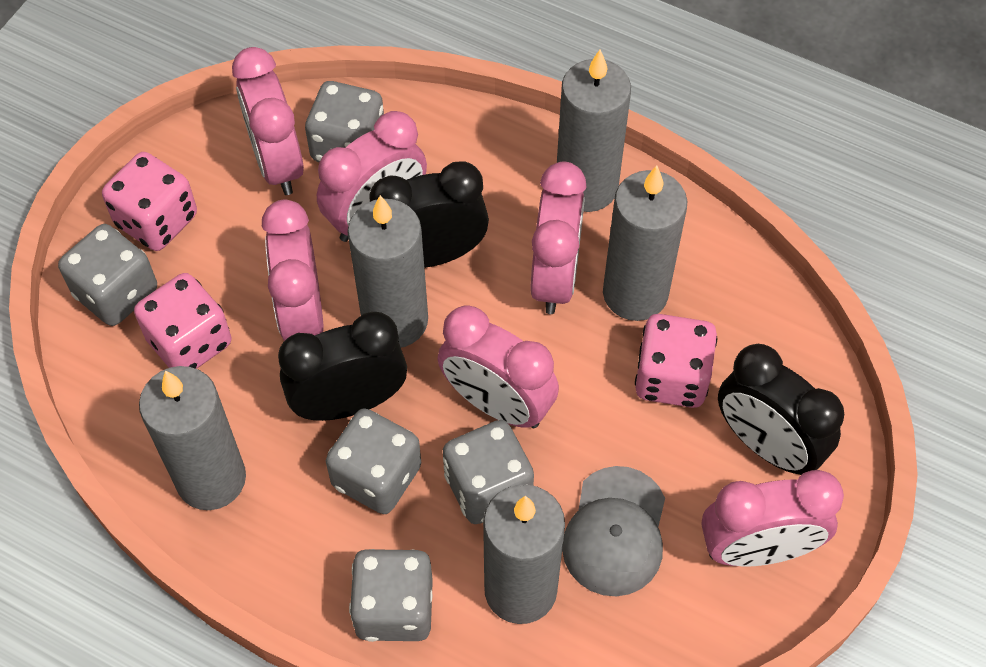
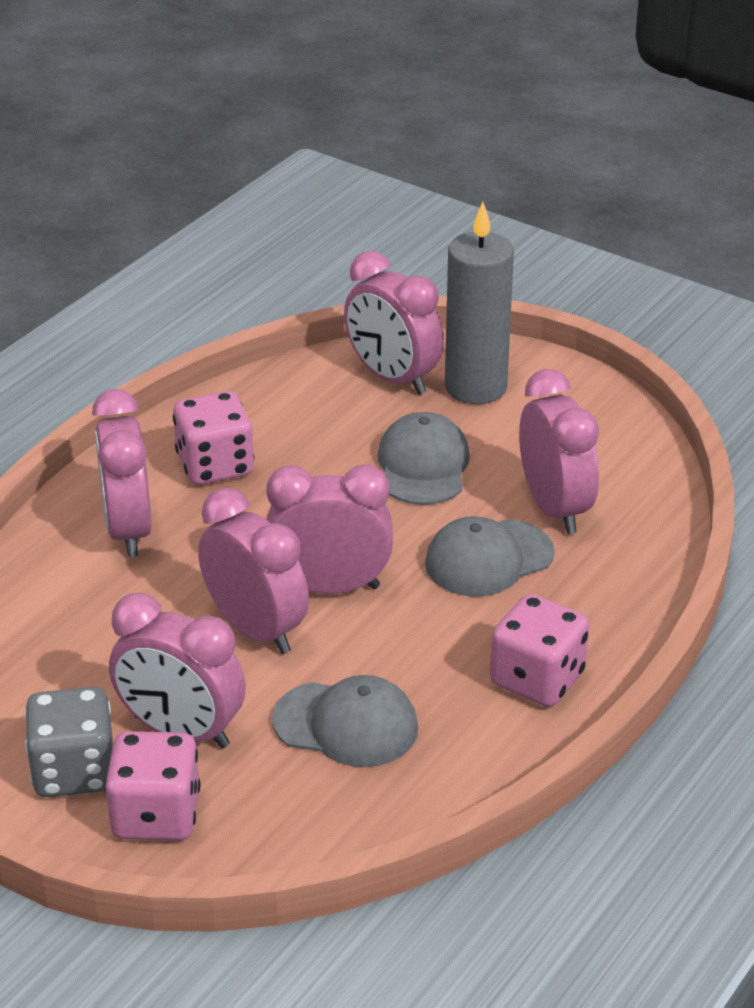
black clock: [278,312,407,421] [369,161,489,268] [718,344,844,475] = 3 -> none = 0
grey candle: [139,366,246,510] [348,195,428,348] [483,485,565,624] [557,49,631,212] [603,166,687,321] = 5 -> [445,202,514,404] = 1
grey cap: [562,466,665,596] = 1 -> [272,675,418,767] [378,412,470,505] [425,516,554,597] = 3
grey dice: [58,224,157,326] [305,81,384,162] [326,408,421,514] [349,549,433,642] [443,420,534,524] = 5 -> [25,687,113,797] = 1

